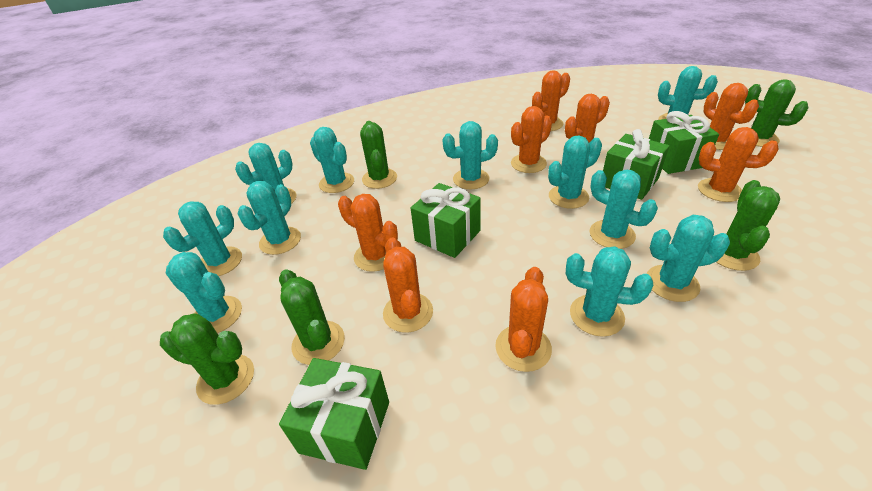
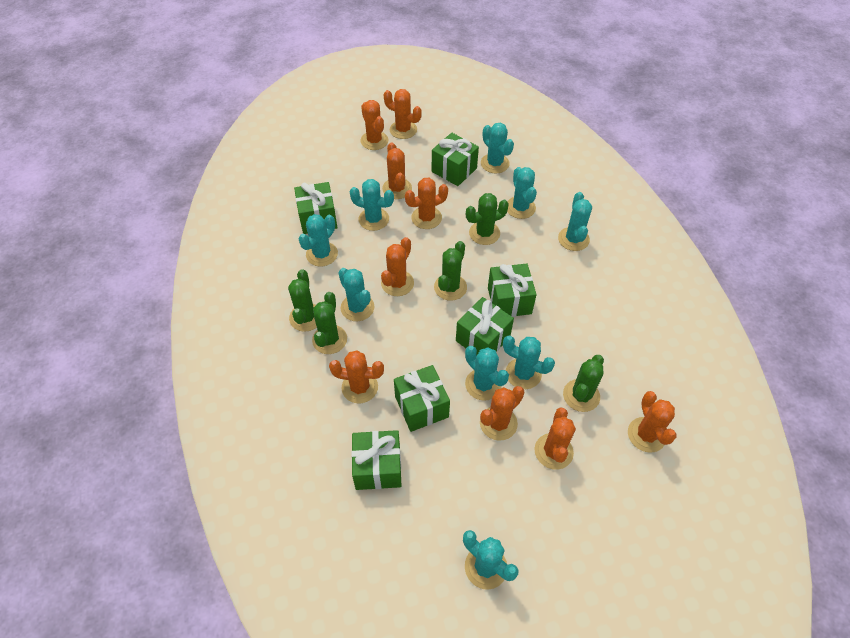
green gift: [279,358,389,470] [411,183,481,258] [603,129,669,200] [649,111,719,174] = 4 -> [294,182,338,234] [351,430,401,490] [394,365,450,432] [432,133,479,186] [456,297,514,355] [488,263,537,317] = 6
orange cactus: [338,194,398,272] [383,237,433,333] [495,267,552,372] [511,106,552,173] [532,70,570,131] [563,94,610,150] [698,127,779,202] [704,83,759,150] = 8 -> [329,350,384,403] [360,100,389,150] [381,237,414,296] [382,142,412,199] [383,89,422,139] [405,178,448,229] [480,386,525,441] [534,407,576,470] [628,391,677,452] = 9
turquoise cactus: [163,201,242,276] [166,252,242,333] [235,143,296,204] [237,181,301,255] [310,127,354,193] [442,121,498,189] [548,136,602,209] [566,246,653,337] [589,170,658,249] [647,215,730,302] [658,66,718,120] = 11 -> [298,214,338,267] [338,268,374,321] [350,179,394,231] [463,530,518,590] [465,346,509,401] [481,123,514,173] [503,336,555,389] [507,167,537,219] [558,192,592,251] = 9

